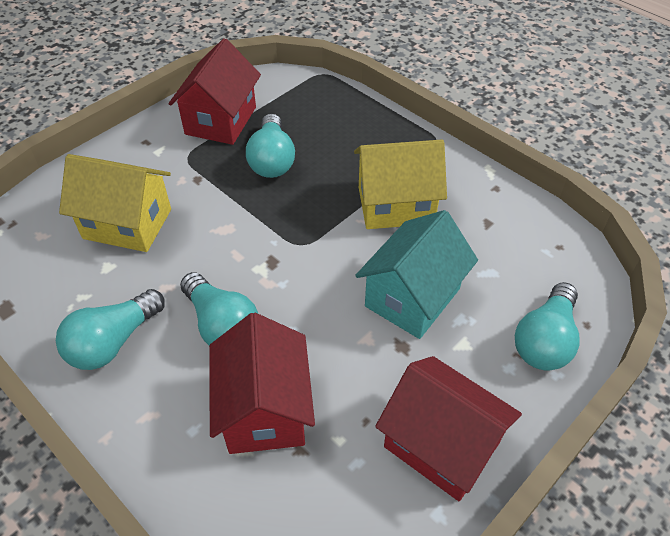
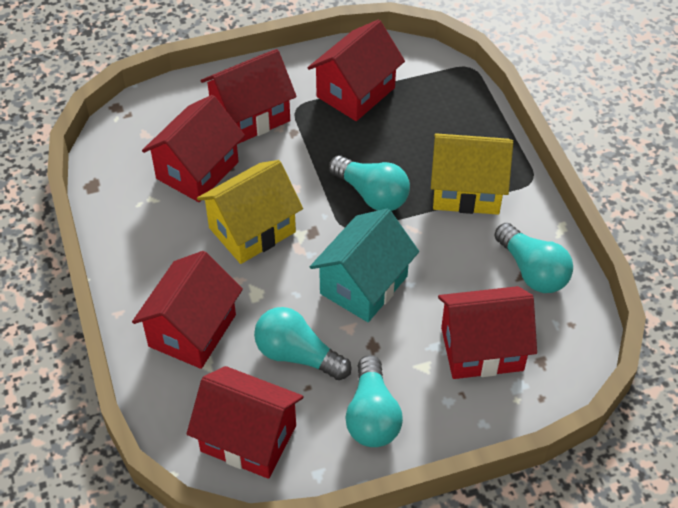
red house: [169,38,261,145] [209,313,315,454] [375,356,522,501] = 3 -> [132,251,243,369] [142,95,245,202] [187,366,303,479] [200,49,297,144] [308,20,405,121] [438,286,537,379] = 6

